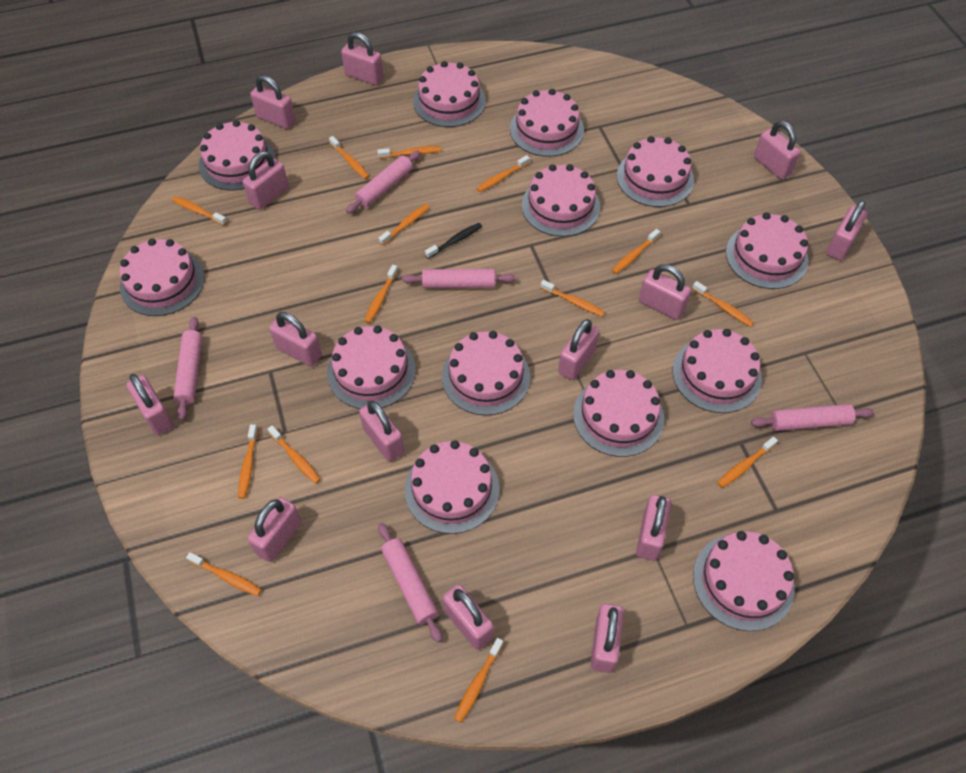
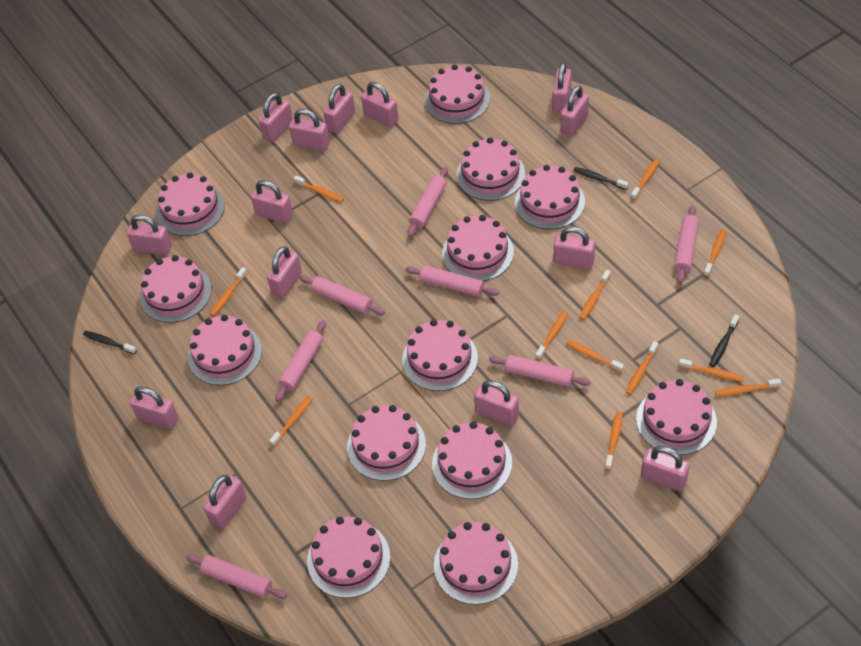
black toothbrush: [425,223,482,259] = 1 -> [83,331,137,354] [573,167,629,190] [709,314,740,367] = 3
orange toothbrush: [172,196,227,225] [186,552,262,596] [238,424,258,499] [268,426,321,484] [329,136,369,179] [364,265,398,323] [377,146,441,159] [379,204,430,245] [454,638,503,723] [476,155,530,192] [540,280,605,317] [612,229,660,274] [692,281,754,327] [717,437,778,488] = 14 -> [210,267,247,316] [269,396,313,447] [294,175,344,202] [535,311,568,360] [566,340,624,372] [579,270,611,320] [605,412,623,470] [626,341,658,395] [631,158,660,200] [679,358,744,382] [704,229,726,277] [715,378,781,396] = 12
pink rolling pin: [173,317,203,420] [346,150,420,214] [378,523,442,642] [402,269,515,288] [751,404,874,431] = 5 -> [186,554,287,599] [275,320,326,402] [300,275,385,315] [405,265,499,297] [408,167,448,237] [489,355,591,387] [674,205,699,283] = 7

